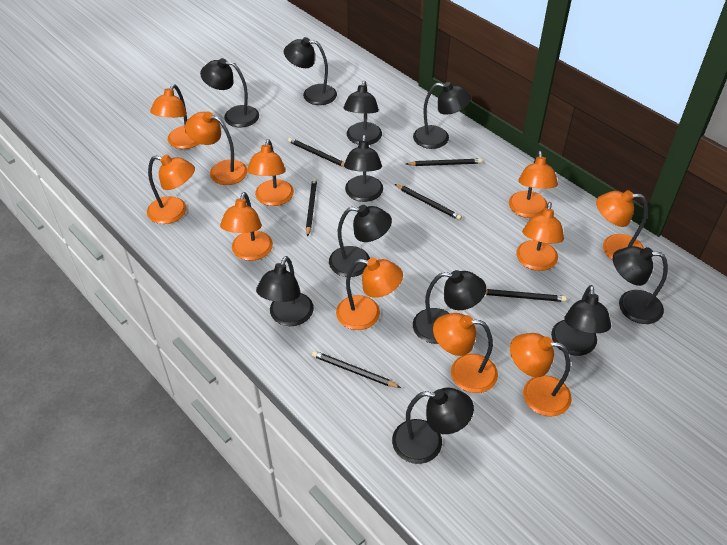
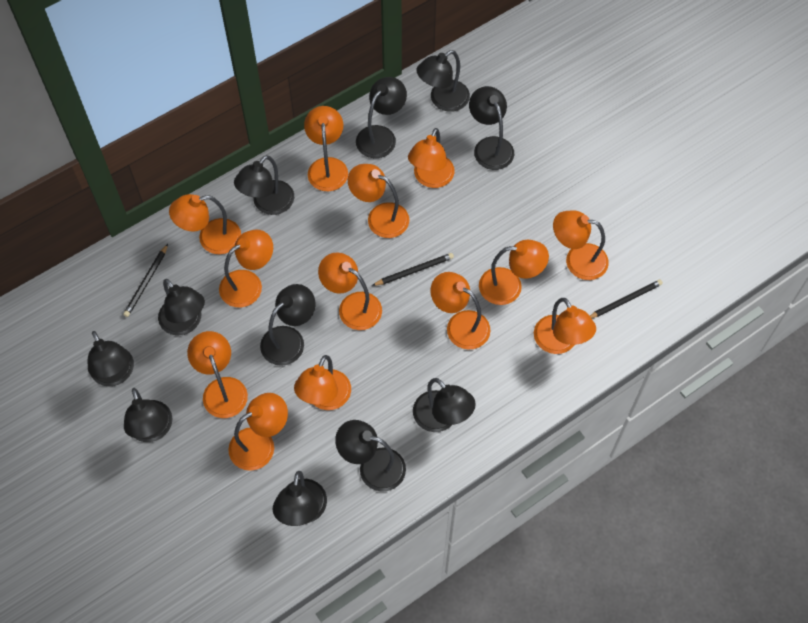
black pencil: [288,138,344,167] [306,178,317,237] [312,351,401,388] [395,184,462,220] [406,159,482,166] [485,289,567,302] = 6 -> [123,244,168,317] [372,253,454,286] [590,279,663,318] = 3
orange lamp: [147,155,195,224] [150,84,199,149] [185,112,247,185] [220,192,273,261] [247,139,294,206] [336,258,403,330] [433,313,498,393] [509,151,558,218] [510,333,572,417] [516,202,564,271] [596,190,647,260] = 11 -> [169,194,241,254] [187,331,248,418] [219,230,273,307] [228,393,288,471] [294,355,351,410] [304,106,348,191] [318,253,382,330] [348,164,409,238] [408,128,455,188] [430,272,491,349] [479,240,549,305] [534,298,596,354] [553,210,609,280] = 13

